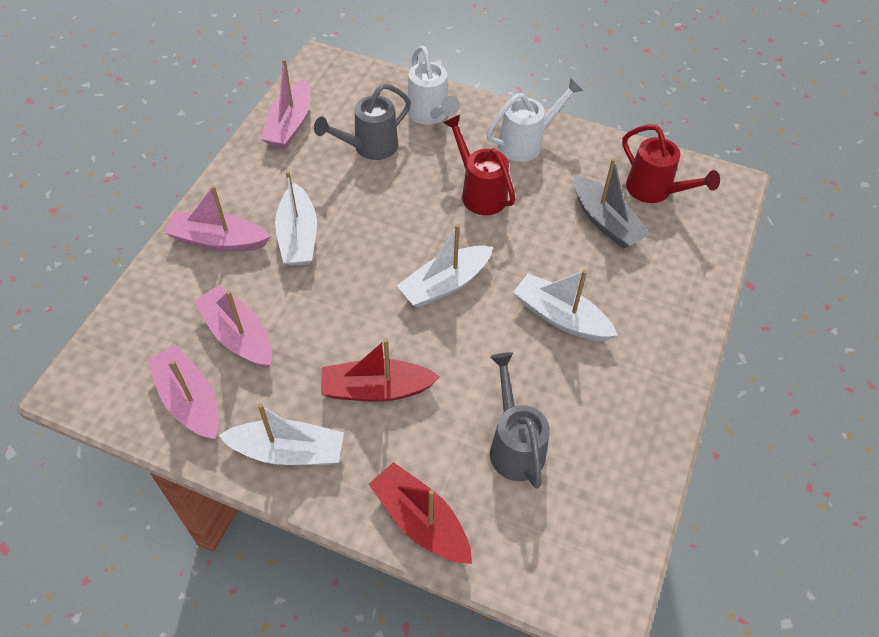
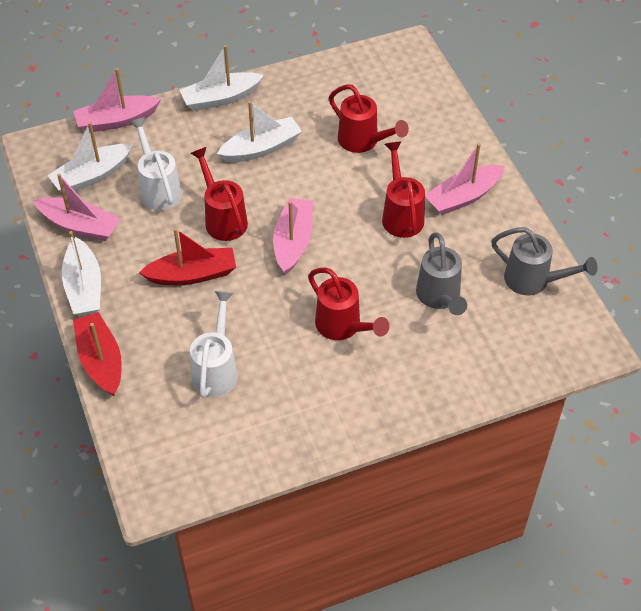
grey boat: [574,158,651,249] = 1 -> none = 0
red watering can: [443,115,515,215] [622,124,720,203] = 2 -> [190,147,248,241] [308,268,389,340] [329,85,409,153] [382,141,425,238] = 4

